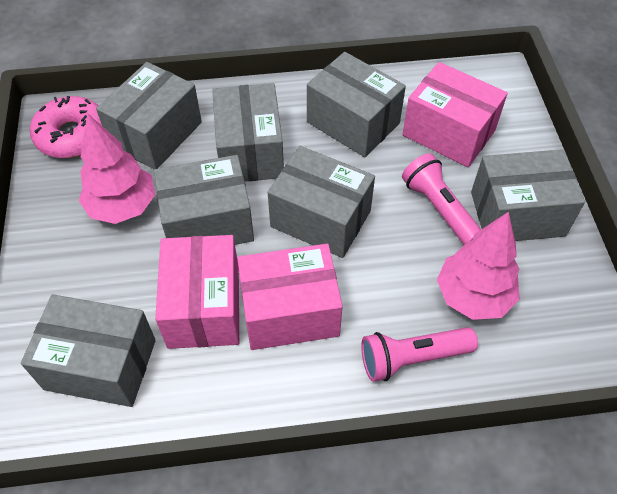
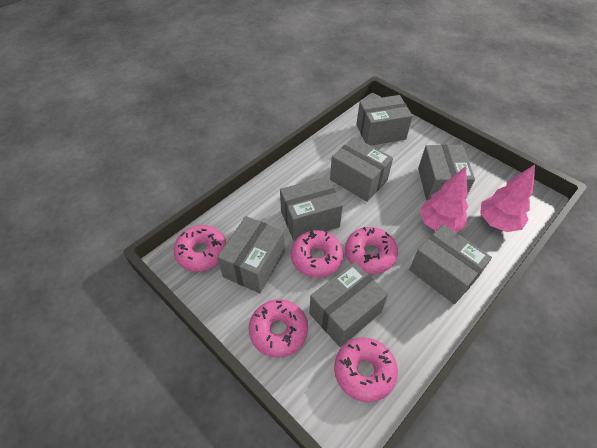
pink box: [155,235,239,349] [237,244,343,350] [402,62,508,167] = 3 -> none = 0
pink donut: [30,96,102,158] = 1 -> [174,225,226,272] [249,299,308,358] [291,230,344,278] [334,337,398,402] [345,227,398,274] = 5
pink flashlight: [361,327,478,382] [402,153,481,245] = 2 -> none = 0

